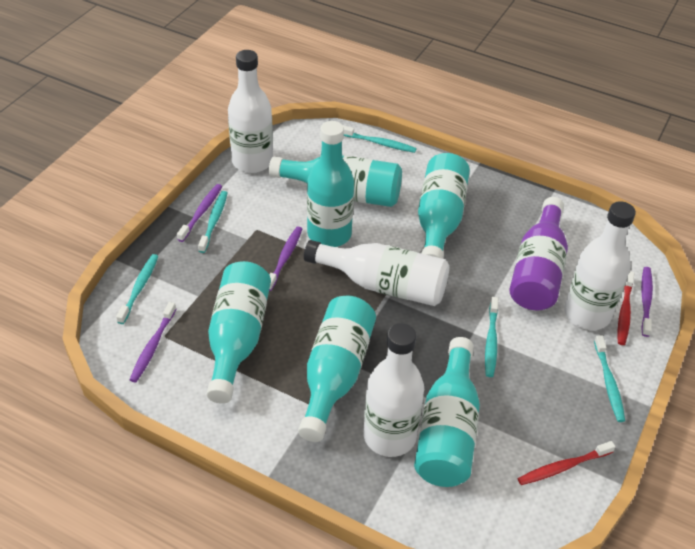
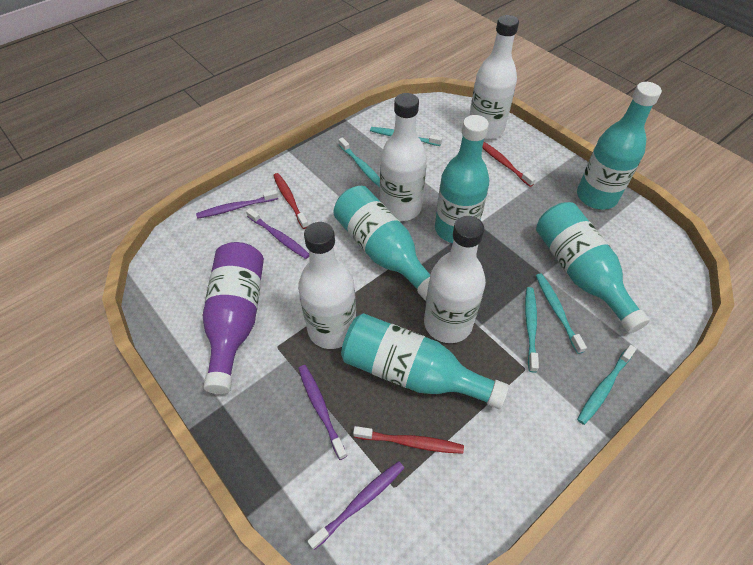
red toothbrush: [518,441,615,485] [618,271,634,345] = 2 -> [273,173,308,229] [353,426,464,454] [483,142,536,187] = 3
turquoise bottle: [207,261,271,404] [269,155,402,207] [298,295,376,442] [307,121,354,247] [414,337,480,487] [418,153,470,259] = 6 -> [333,186,430,300] [341,313,509,409] [435,115,489,243] [536,202,650,333] [577,82,662,210] = 5

